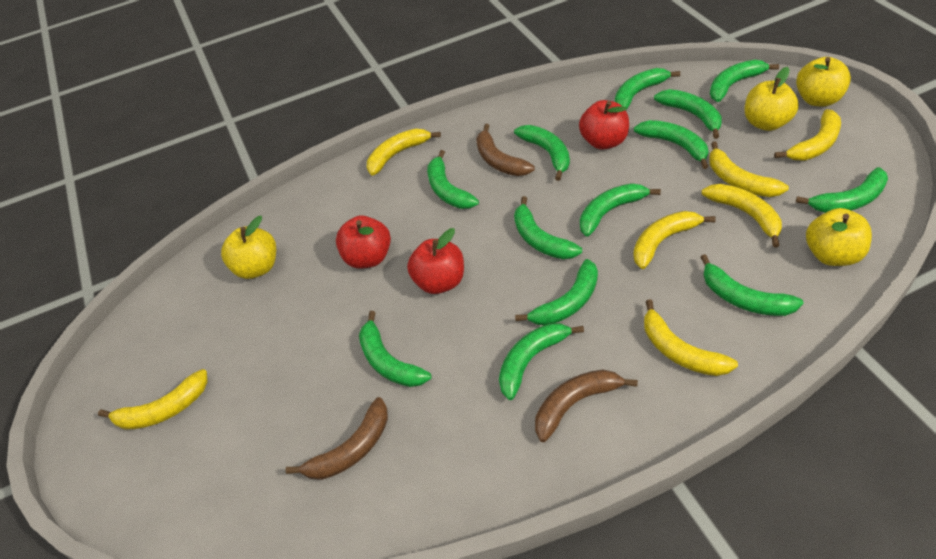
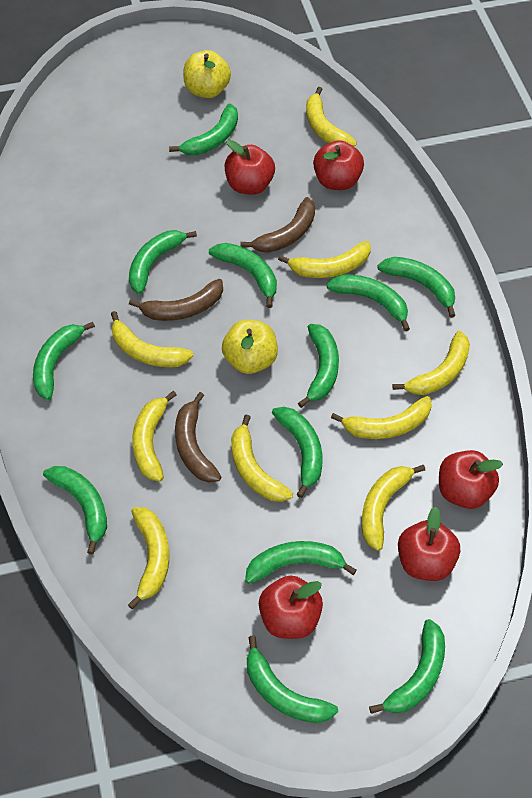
green banana: [359,311,431,387] [427,150,479,209] [499,323,584,400] [514,125,570,181] [514,196,582,259] [515,259,598,325] [580,183,661,237] [615,68,680,108] [634,120,708,169] [654,89,722,139] [700,254,804,316] [710,60,779,102] [796,167,888,213] = 13 -> [33,322,95,400] [43,466,107,555] [129,230,197,294] [169,104,238,155] [209,243,277,308] [245,541,357,584] [247,635,338,723] [272,407,322,498] [298,324,339,408] [326,274,410,331] [369,619,445,714] [377,257,455,318] = 12
red apple: [336,215,391,269] [407,228,464,294] [579,100,629,150] = 3 -> [225,140,275,195] [259,576,323,639] [313,140,364,190] [398,507,460,581] [439,450,503,509] = 5
yellow apple: [221,216,276,279] [745,67,799,131] [796,57,851,107] [806,208,872,266] = 4 -> [183,50,231,98] [222,320,278,374] = 2
yellow banana: [98,369,208,430] [367,129,441,176] [633,211,716,269] [644,299,738,376] [701,184,782,247] [709,141,789,197] [774,109,841,160] = 7 -> [111,311,194,367] [128,507,169,609] [132,391,177,481] [231,414,293,502] [278,241,371,278] [306,87,357,146] [331,396,432,439] [362,465,425,551] [393,331,470,395] = 9

